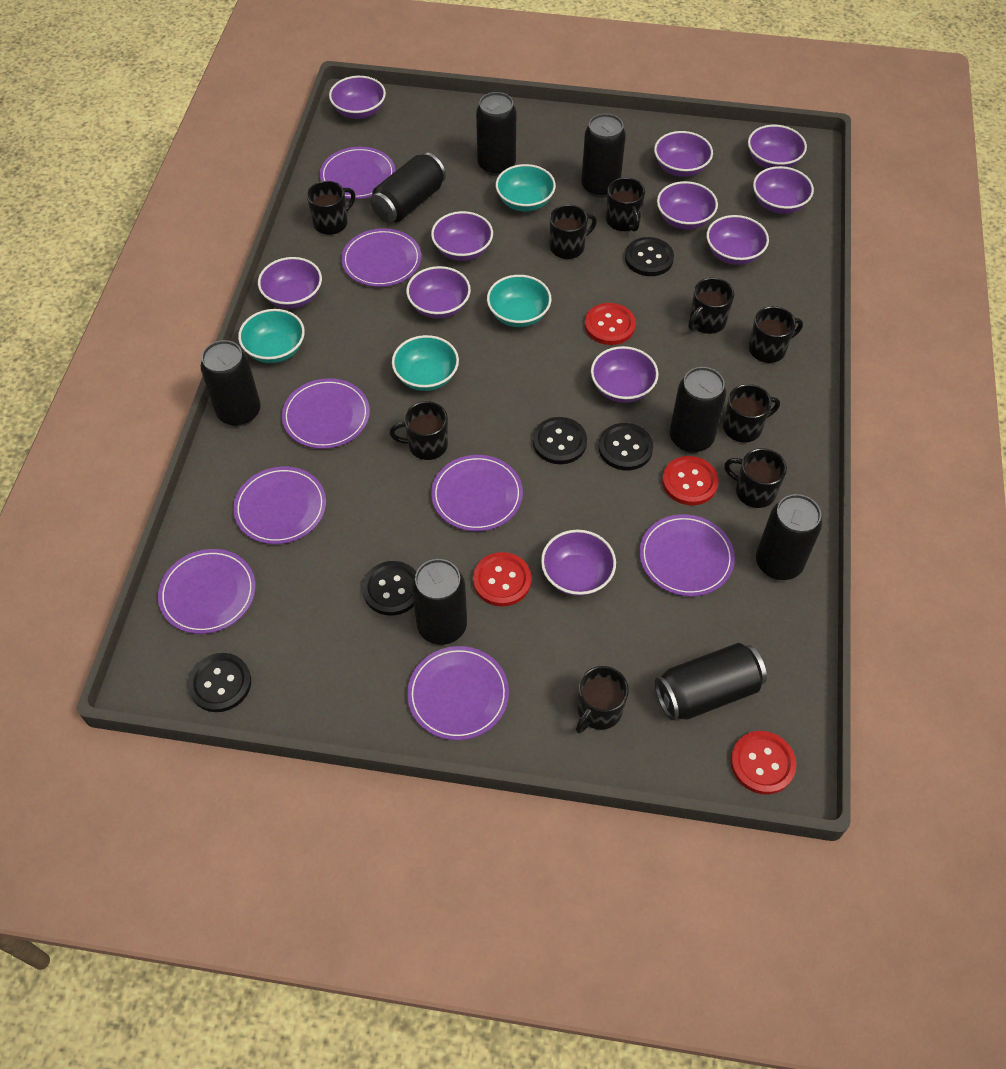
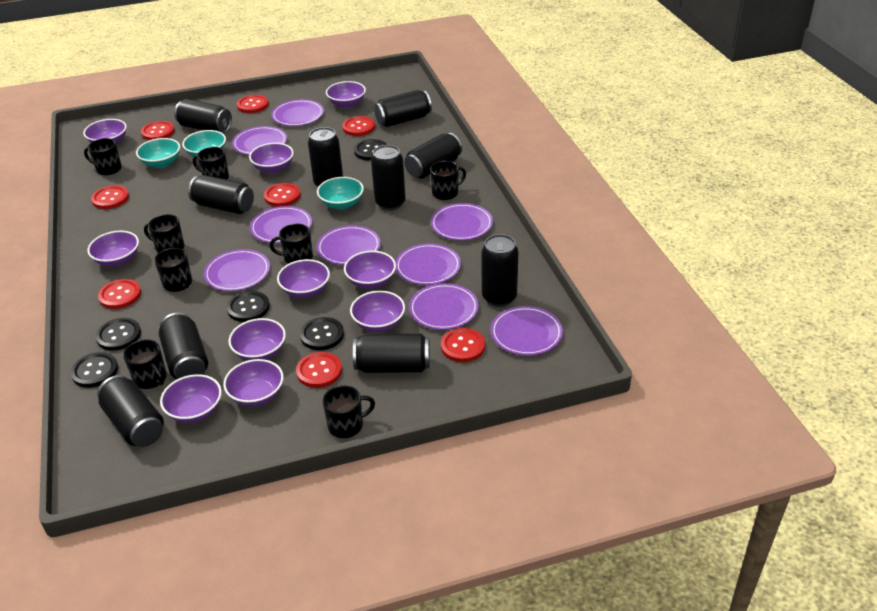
black can: [201,340,261,426] [370,152,446,223] [412,559,467,645] [476,92,516,176] [581,113,626,198] [655,643,767,720] [670,367,726,453] [756,494,822,580] = 8 -> [97,375,164,447] [159,312,208,379] [174,99,232,133] [188,175,254,214] [308,127,343,187] [353,334,430,373] [371,145,406,210] [374,90,432,127] [404,133,462,179] [482,234,518,307] = 10
black mug: [307,181,355,235] [390,401,448,460] [550,205,597,259] [576,666,629,734] [606,178,645,232] [688,278,734,334] [723,384,780,442] [724,448,787,508] [749,306,803,363] = 9 -> [84,138,122,175] [123,339,167,389] [144,214,184,253] [154,248,192,292] [193,147,229,179] [270,224,313,264] [322,385,375,438] [430,161,466,200] = 8
purple bowl: [258,257,322,309] [329,76,386,119] [406,266,471,319] [431,211,493,261] [541,530,616,596] [591,346,659,403] [654,131,713,177] [657,181,718,230] [706,215,769,265] [748,125,807,168] [753,166,814,214] = 11 -> [83,119,127,144] [88,231,139,267] [160,374,222,423] [223,359,284,407] [228,318,286,361] [249,143,294,173] [277,259,330,298] [326,81,366,108] [344,251,396,289] [350,291,405,332] = 10
purple plate: [158,549,256,634] [233,467,326,544] [282,378,370,449] [320,147,395,199] [341,228,421,287] [407,646,509,740] [431,455,523,531] [639,514,735,596] = 8 -> [204,249,270,291] [232,126,287,155] [250,206,312,243] [271,99,324,126] [317,225,381,265] [395,243,461,285] [409,283,479,330] [431,203,493,240] [491,306,563,356] = 9
red button: [473,552,531,607] [585,303,636,345] [662,456,719,505] [731,731,796,794] = 4 -> [91,185,129,209] [98,279,141,309] [141,121,175,140] [237,95,269,113] [264,183,301,207] [296,352,342,388] [342,116,375,136] [441,328,485,362] = 8
turquoise bowl: [238,309,305,363] [392,335,459,391] [487,275,551,327] [496,164,556,212] = 4 -> [136,138,180,168] [182,130,226,157] [317,177,364,210] = 3

